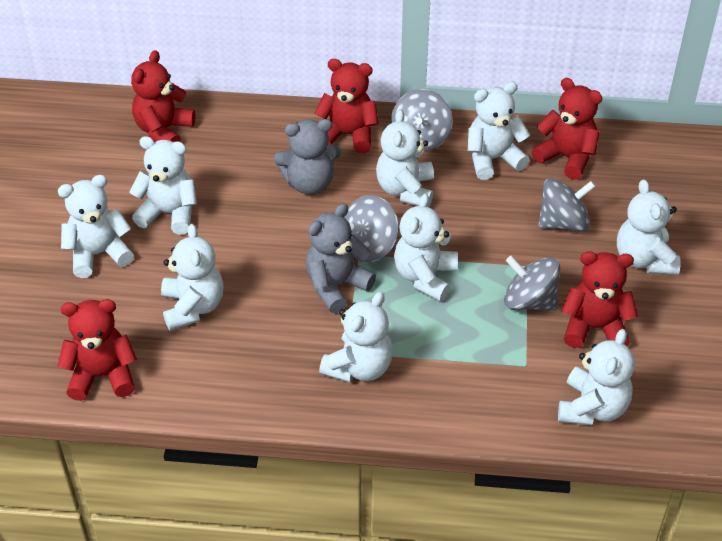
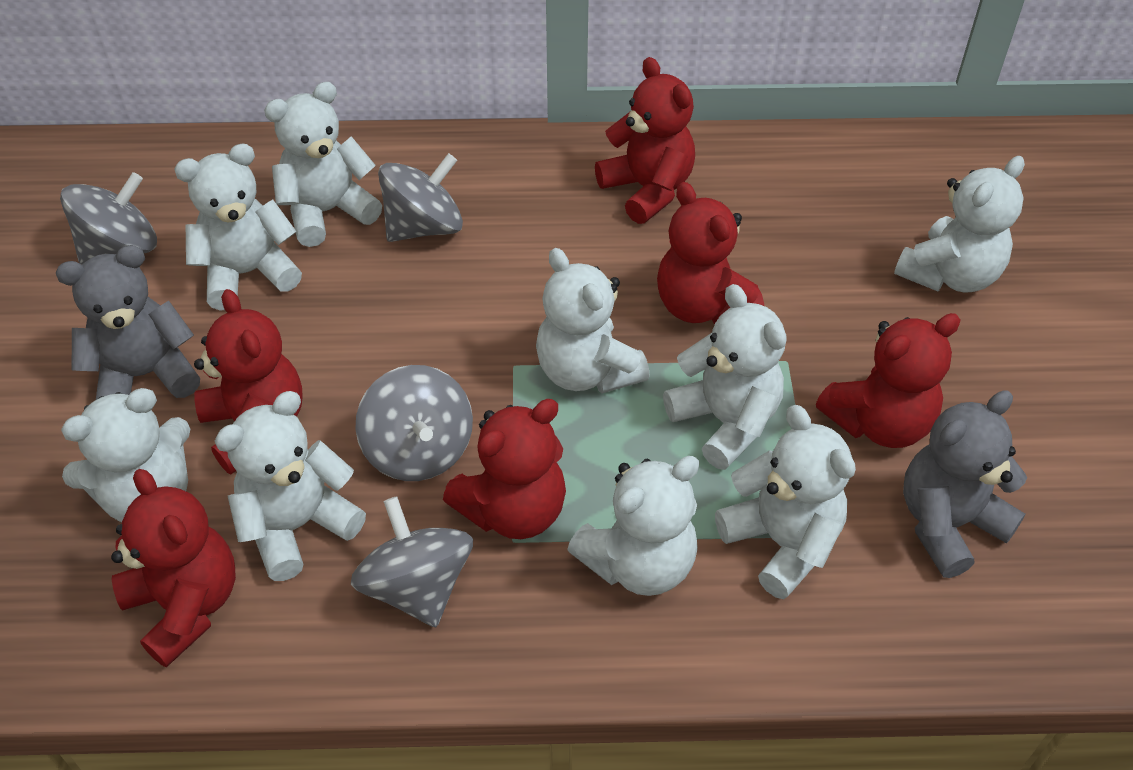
red teddy bear: [57,299,137,401] [131,50,195,142] [314,59,379,154] [532,78,603,180] [561,251,638,348] = 5 -> [111,469,236,667] [194,289,303,474] [443,399,566,539] [595,57,695,224] [657,182,764,325] [816,313,961,448] = 6

